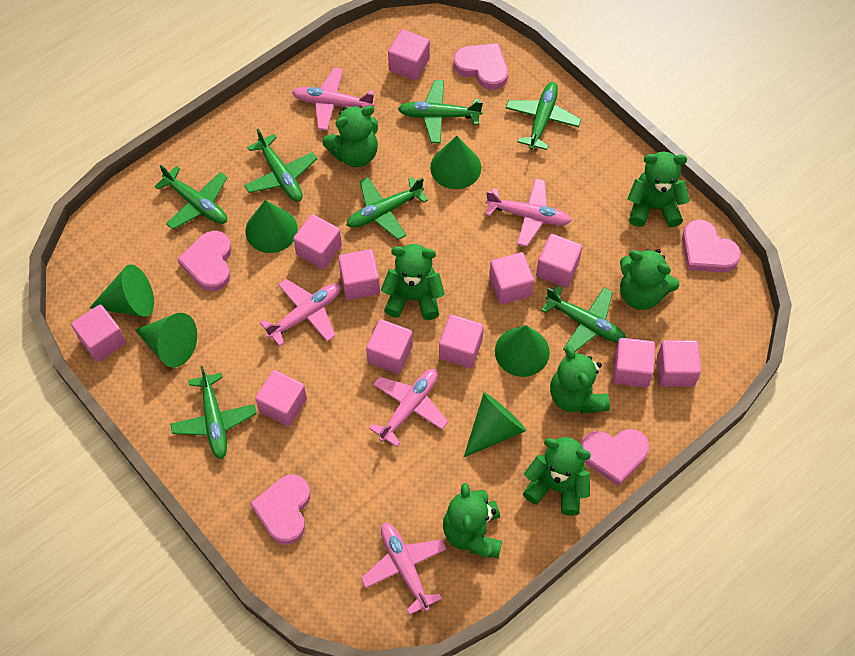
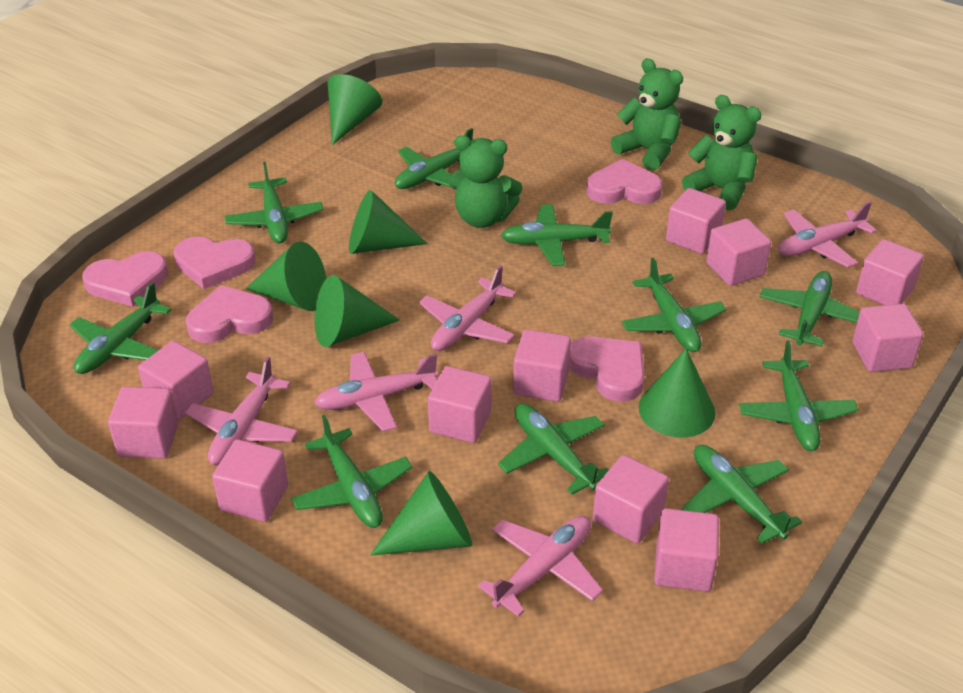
green plane: [154,165,227,230] [170,366,256,459] [244,129,317,202] [347,177,428,240] [398,80,483,144] [506,82,581,150] [541,286,626,352] = 7 -> [69,282,171,374] [225,162,323,243] [291,415,412,528] [395,128,473,189] [498,403,609,495] [501,204,613,266] [622,258,726,352] [682,445,802,544] [739,340,858,451] [759,271,860,347] = 10
green teddy bear: [322,105,378,167] [381,244,445,320] [443,483,502,558] [523,437,591,516] [550,346,610,414] [620,249,679,310] [628,152,690,228] = 7 -> [448,135,522,228] [611,58,683,170] [682,95,762,211] = 3

